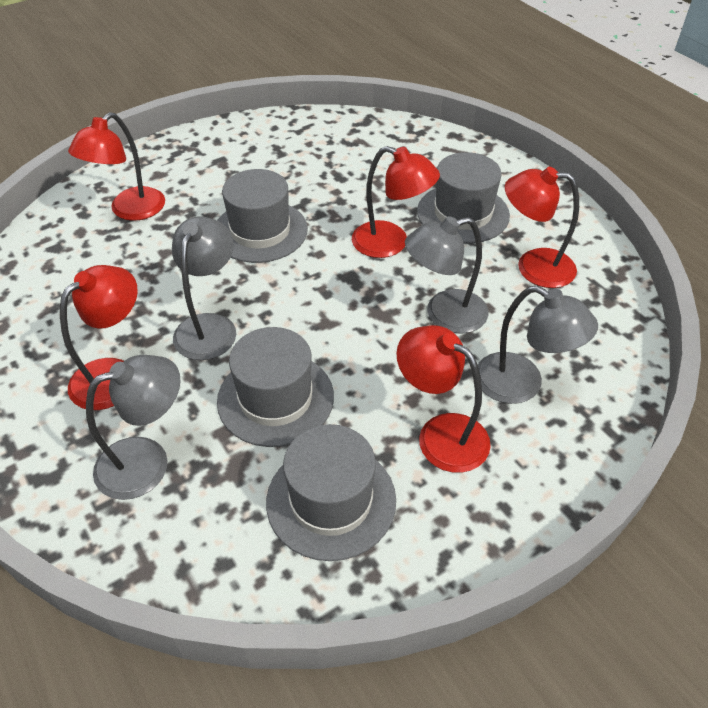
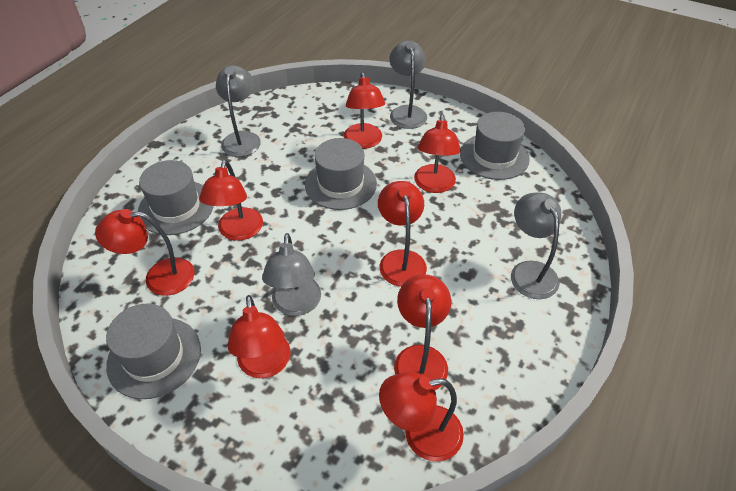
red lamp: [60,265,138,410] [68,112,165,221] [352,146,440,258] [396,325,491,473] [505,167,579,288] = 5 -> [95,209,195,296] [199,160,263,241] [227,295,290,378] [344,72,385,149] [378,181,427,287] [379,372,464,462] [394,274,451,390] [414,114,461,193] = 8

